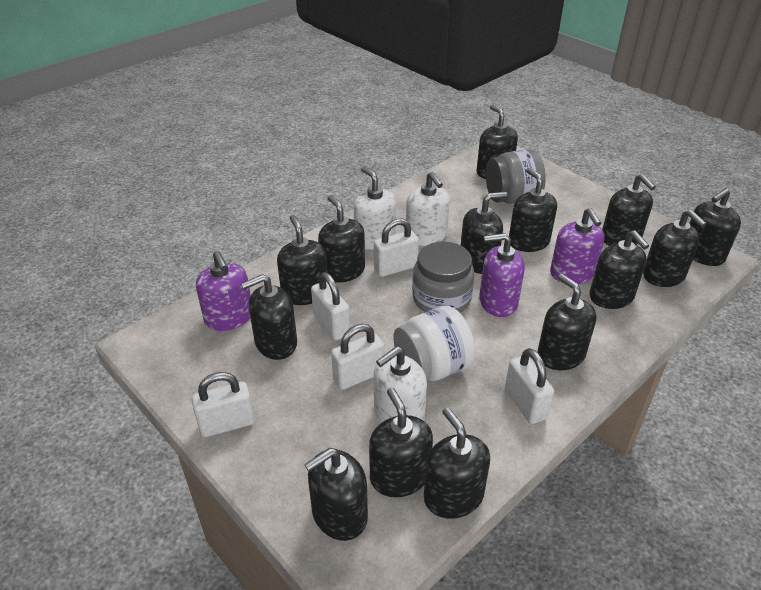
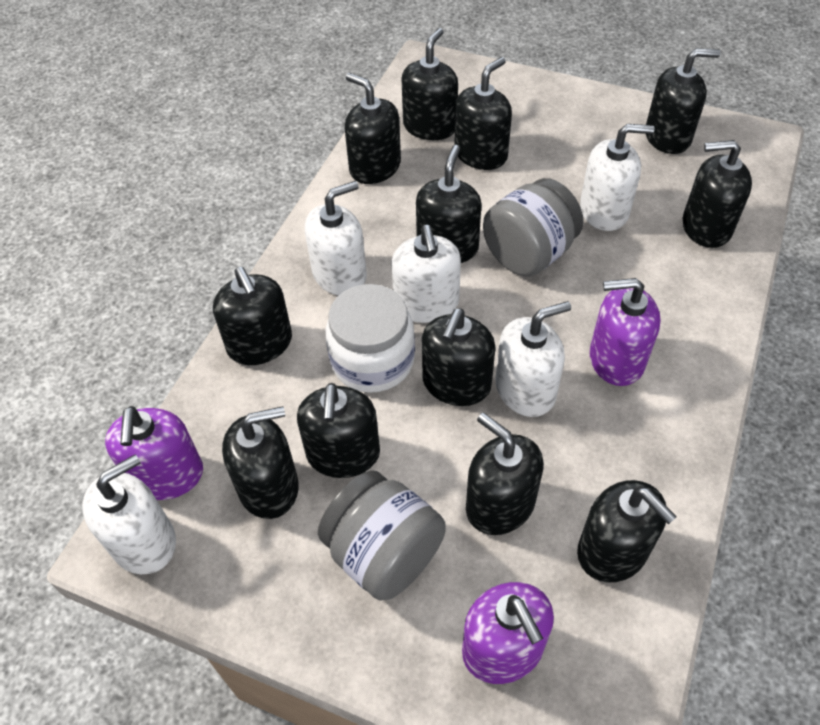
black soap dispenser: [241,274,297,360] [277,215,328,305] [304,448,368,541] [318,195,365,283] [369,388,433,497] [424,407,490,519] [461,192,507,274] [477,104,518,179] [509,168,557,252] [537,274,597,370] [589,230,649,309] [602,174,656,246] [643,210,707,287] [689,188,741,266] = 14 -> [213,267,292,365] [222,406,299,519] [297,383,380,478] [345,73,401,184] [402,28,458,140] [416,145,482,263] [422,308,495,406] [454,57,512,170] [466,413,543,535] [577,480,677,583] [646,48,721,154] [683,140,752,248] = 12
white padlock: [192,372,255,437] [311,272,350,340] [331,324,384,390] [374,218,419,277] [505,348,554,424] = 5 -> none = 0
white soap dispenser: [354,166,397,250] [374,346,427,423] [406,172,450,246] = 3 -> [82,455,176,574] [305,181,367,295] [391,225,461,323] [496,301,571,417] [580,124,655,231] = 5

